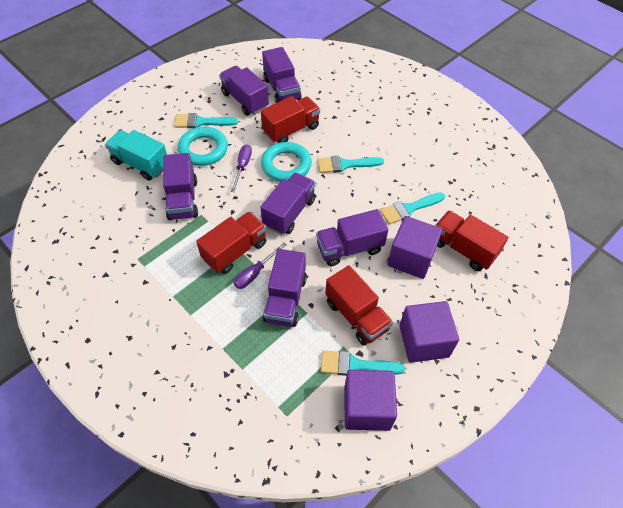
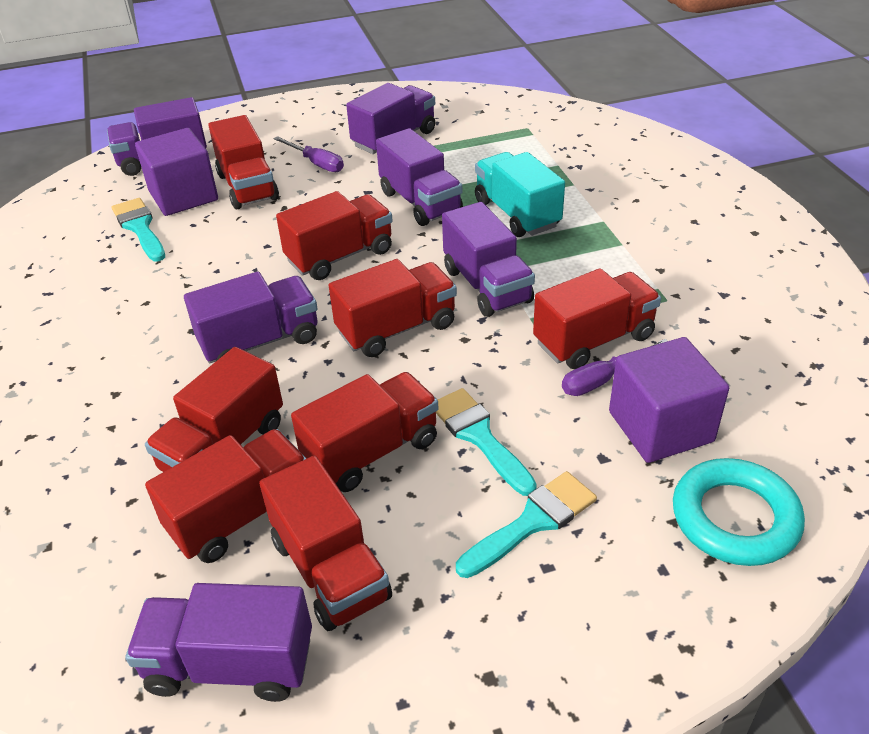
purple cube: [344,370,397,431] [387,216,442,279] [399,301,459,363] = 3 -> [135,128,218,216] [609,337,729,463] = 2
red truck: [196,212,267,274] [261,96,320,143] [325,265,393,345] [435,210,508,271] = 4 -> [145,347,283,472] [145,429,307,563] [208,115,279,209] [259,456,392,631] [276,191,393,280] [291,372,439,492] [328,259,457,357] [533,268,661,369] = 8
turquoise brush: [174,113,238,128] [317,156,384,173] [321,350,405,376] [380,192,445,224] = 4 -> [112,198,165,262] [436,388,537,496] [456,471,597,578] = 3
turquoise ring: [178,127,228,166] [261,142,312,182] = 2 -> [673,458,805,566] = 1

